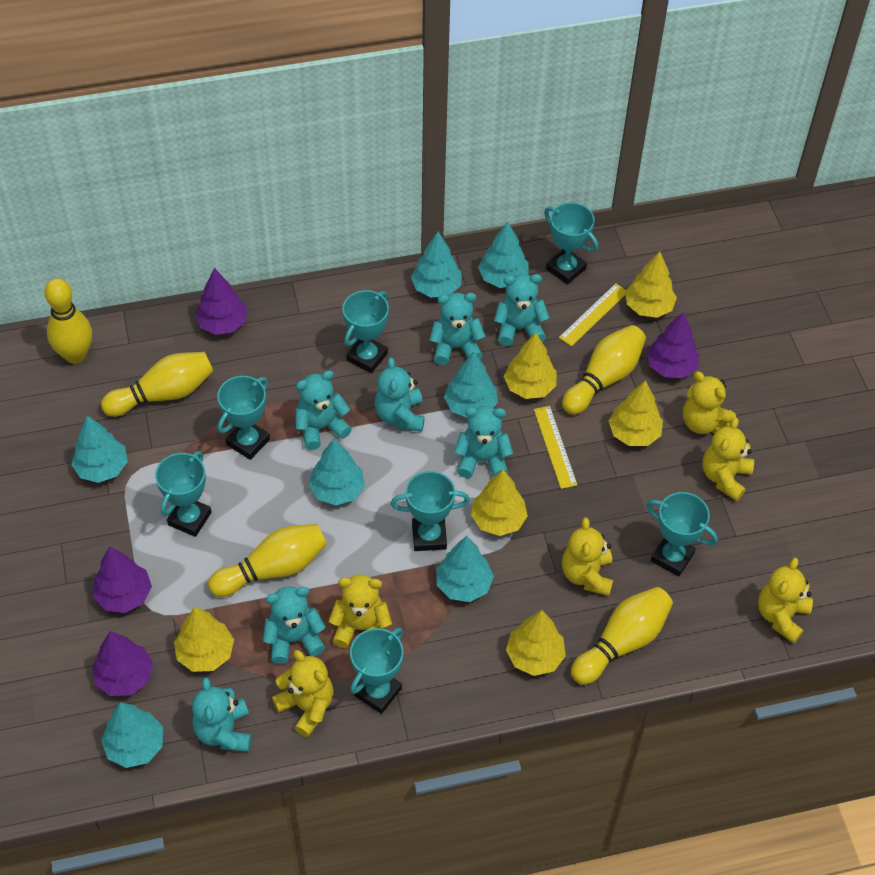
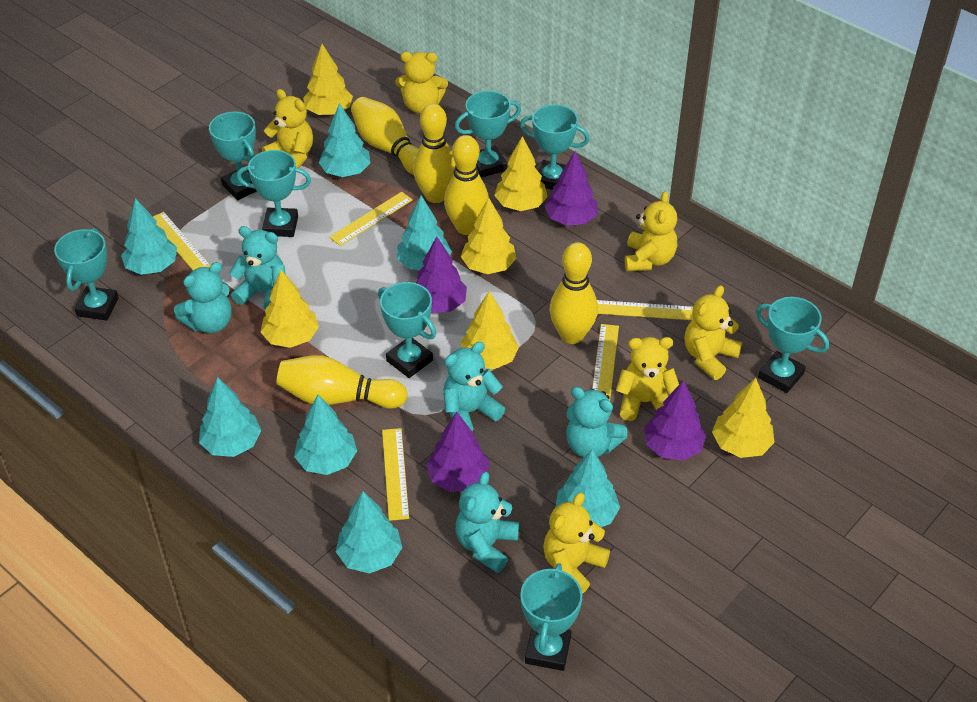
turquoise teddy bear: [192,677,251,752] [263,586,326,664] [295,370,352,450] [374,357,425,432] [429,293,485,365] [454,406,513,478] [494,274,550,346] = 7 -> [174,262,231,333] [229,226,285,309] [443,342,505,432] [455,472,519,573] [566,387,628,457] = 5
turquoise trophy: [155,451,212,537] [217,376,270,460] [342,290,389,373] [350,628,403,714] [391,471,470,551] [544,202,598,284] [647,492,718,576] = 7 -> [54,228,119,321] [209,112,257,200] [237,150,311,237] [378,282,436,378] [455,91,521,178] [520,105,590,190] [520,563,582,671] [756,297,829,393] = 8
yellow ruler: [534,406,577,489] [559,283,626,346] = 2 -> [153,212,211,270] [329,192,413,246] [382,428,409,521] [592,324,619,401] [597,300,693,320] = 5

